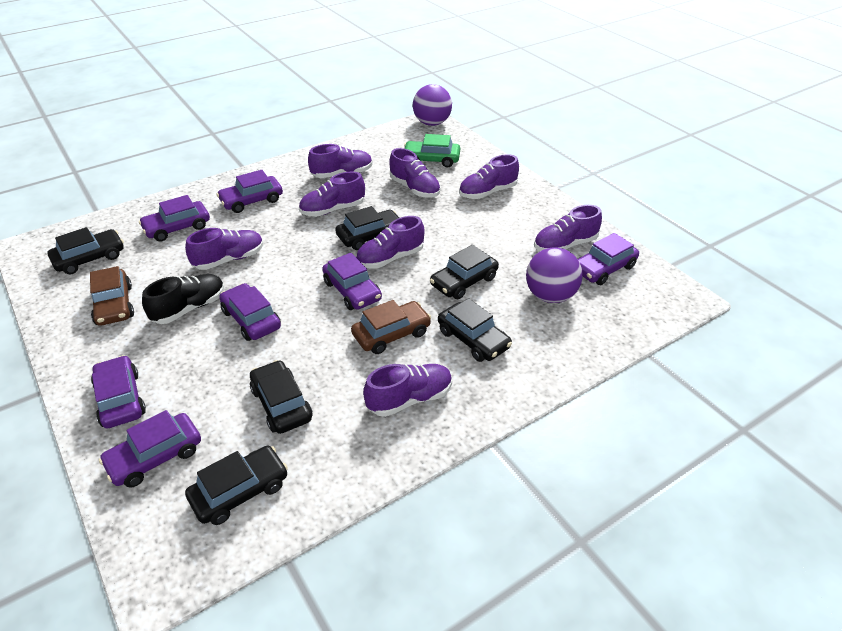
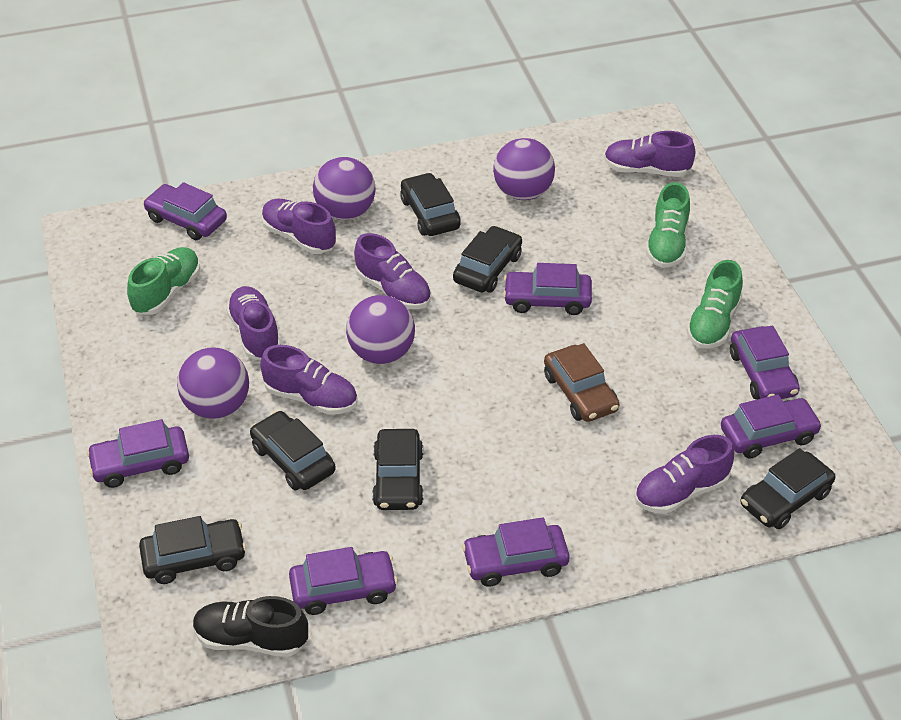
brown car: [90,266,134,326] [351,300,431,354] = 2 -> [544,343,619,422] = 1
green car: [404,134,460,168] = 1 -> none = 0
green shoe: none = 0 -> [127,247,200,315] [646,182,690,268] [686,260,743,349] = 3
purple ball: [413,84,452,126] [526,247,583,303] = 2 -> [177,347,249,419] [313,157,375,220] [346,295,415,364] [493,138,555,200] = 4
purple shoe: [185,228,263,270] [299,171,365,217] [308,144,373,178] [356,216,425,269] [363,364,452,417] [389,148,441,198] [459,154,519,199] [534,205,602,251] = 8 -> [226,286,281,360] [260,345,358,415] [261,199,336,254] [354,233,431,309] [604,131,696,177] [635,435,734,514] = 6

